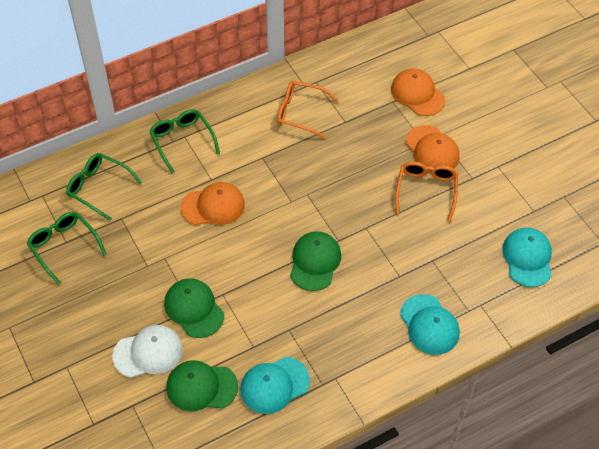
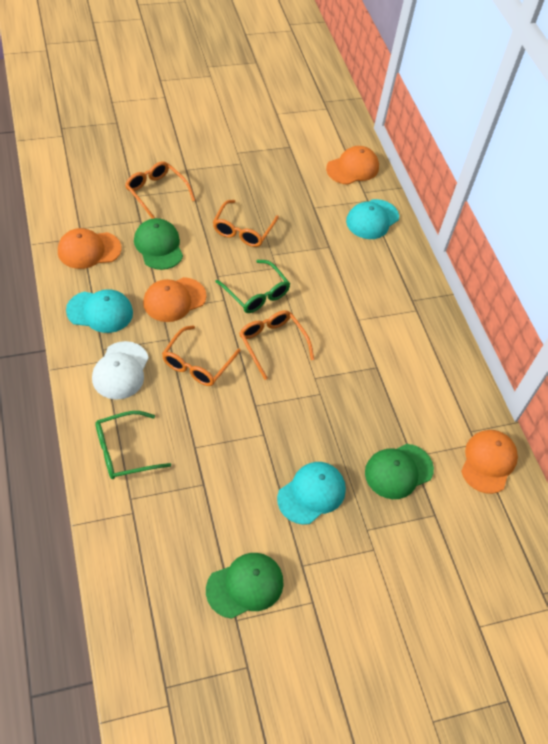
green glasses: [27,212,107,285] [66,153,142,221] [149,109,220,173] = 3 -> [95,411,171,479] [215,260,290,313] = 2
orange cap: [180,182,245,225] [391,68,445,116] [405,125,460,173] = 3 -> [58,228,121,269] [143,277,206,322] [326,146,379,185] [461,430,518,494] = 4
orange glasses: [277,81,339,139] [395,161,458,221] = 2 -> [125,161,195,219] [162,325,241,386] [213,200,279,247] [239,310,314,380] = 4

